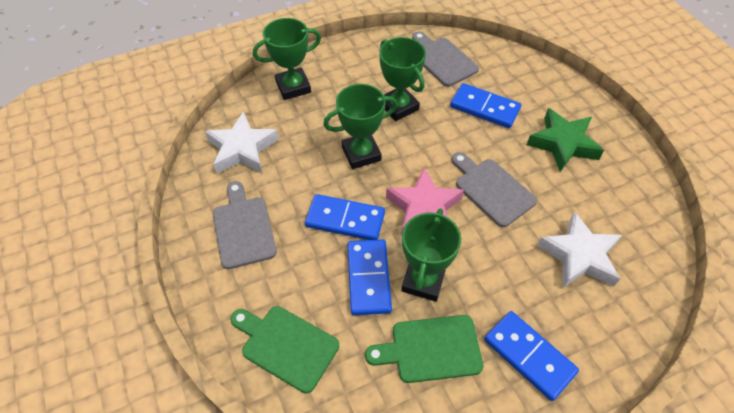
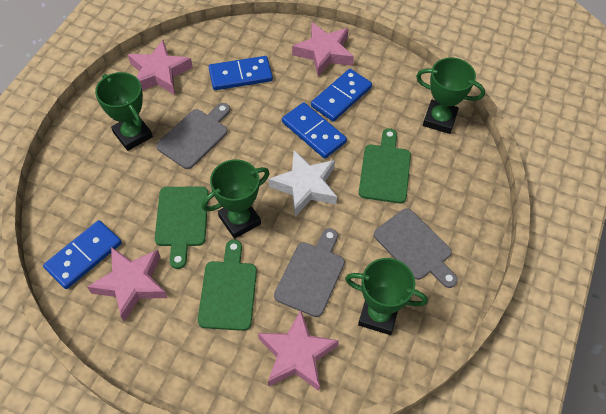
green cutting board: [231,306,339,393] [365,315,483,383] = 2 -> [155,187,209,269] [198,240,257,331] [359,128,411,203] = 3
green star: [527,108,604,172] = 1 -> none = 0
pink star: [386,167,464,236] = 1 -> [87,247,167,321] [128,40,193,95] [258,310,339,391] [292,22,354,76] = 4
white star: [205,112,279,174] [537,211,622,288] = 2 -> [269,150,337,216] = 1

